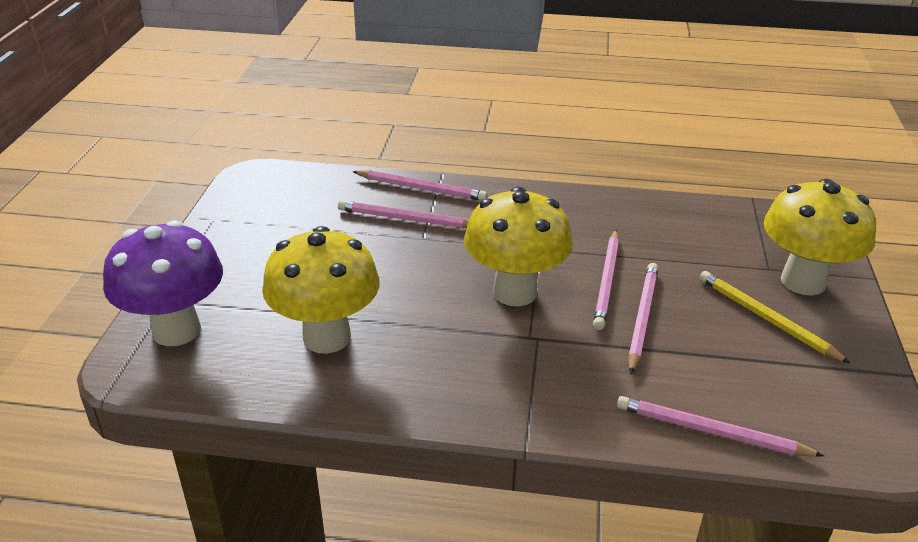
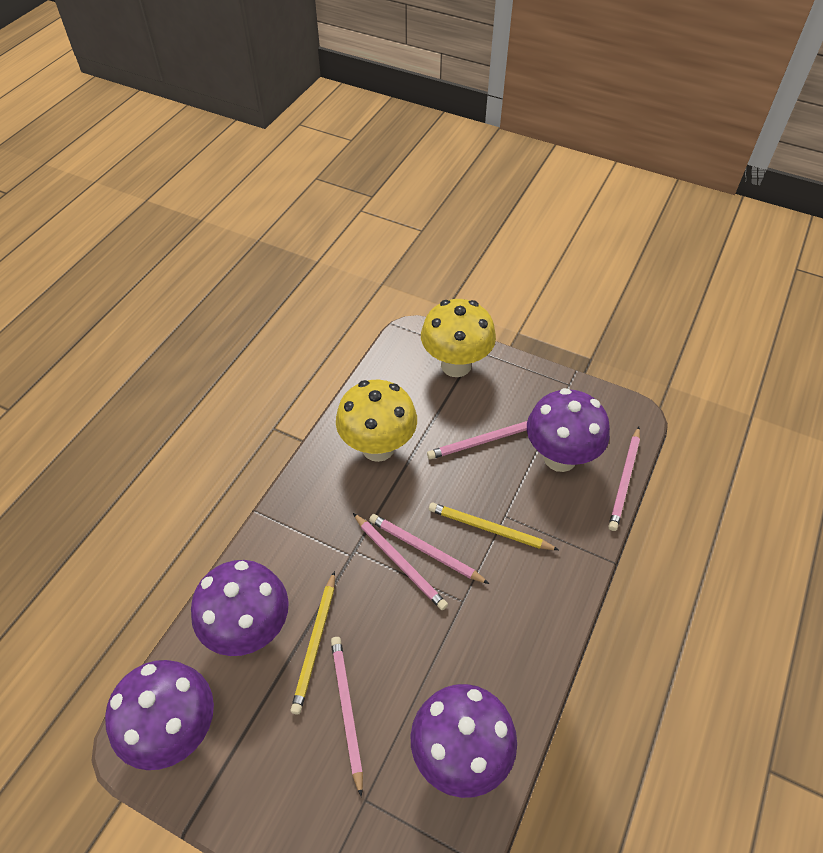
purple mushroom: [103,220,223,346] = 1 -> [105,660,214,770] [191,560,289,656] [411,684,517,798] [527,388,610,472] = 4
yellow mushroom: [262,226,380,354] [464,187,573,306] [764,179,876,295] = 3 -> [336,380,417,462] [421,299,496,377] = 2
yellow pencil: [699,271,851,364] = 1 -> [290,571,335,715] [429,502,559,550] = 2

